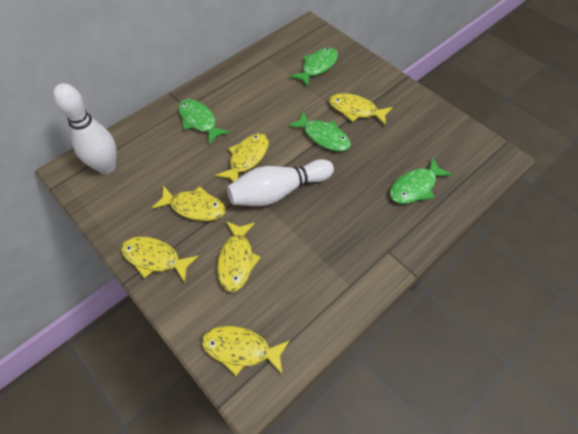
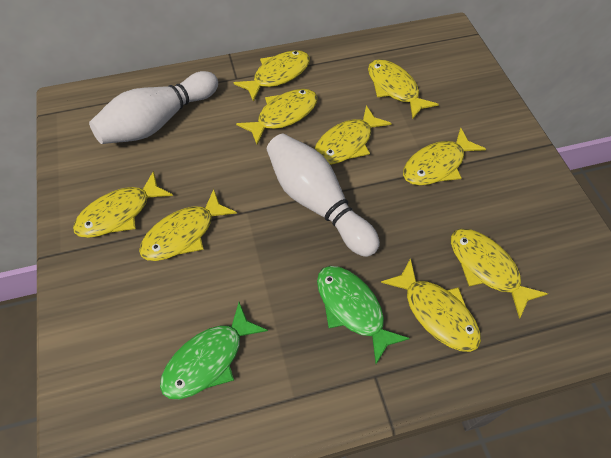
green fish: [178,99,230,145] [288,112,351,151] [290,48,338,87] [390,157,452,204] = 4 -> [160,302,268,399] [317,266,410,364] = 2
yellow fish: [121,236,199,282] [152,185,226,221] [202,326,290,376] [215,133,269,182] [217,221,261,292] [329,93,393,125] = 6 -> [73,171,173,238] [139,189,237,261] [234,50,310,102] [236,89,318,145] [314,105,392,165] [368,59,439,119] [381,258,481,352] [403,127,486,186] [451,229,548,319] = 9

